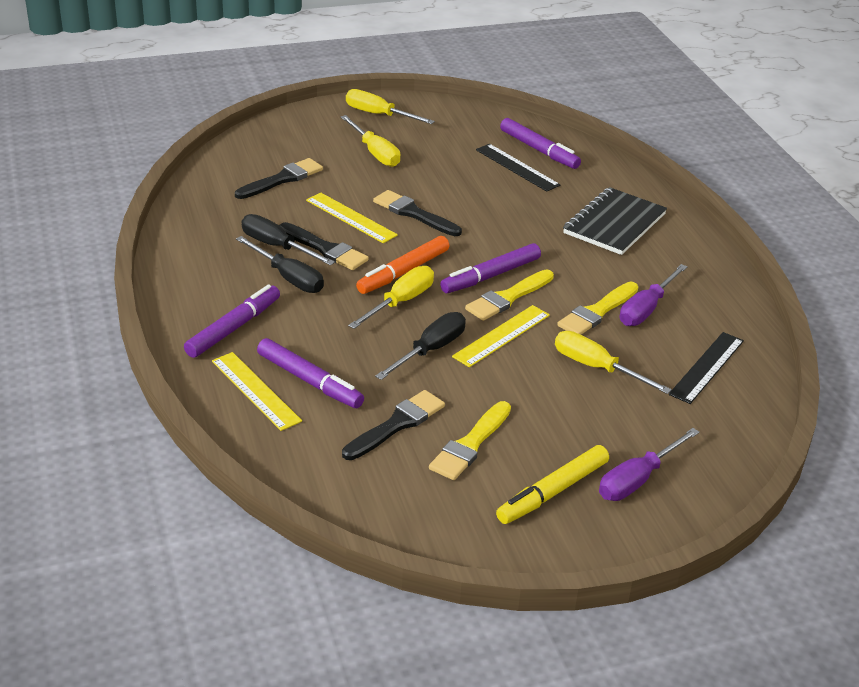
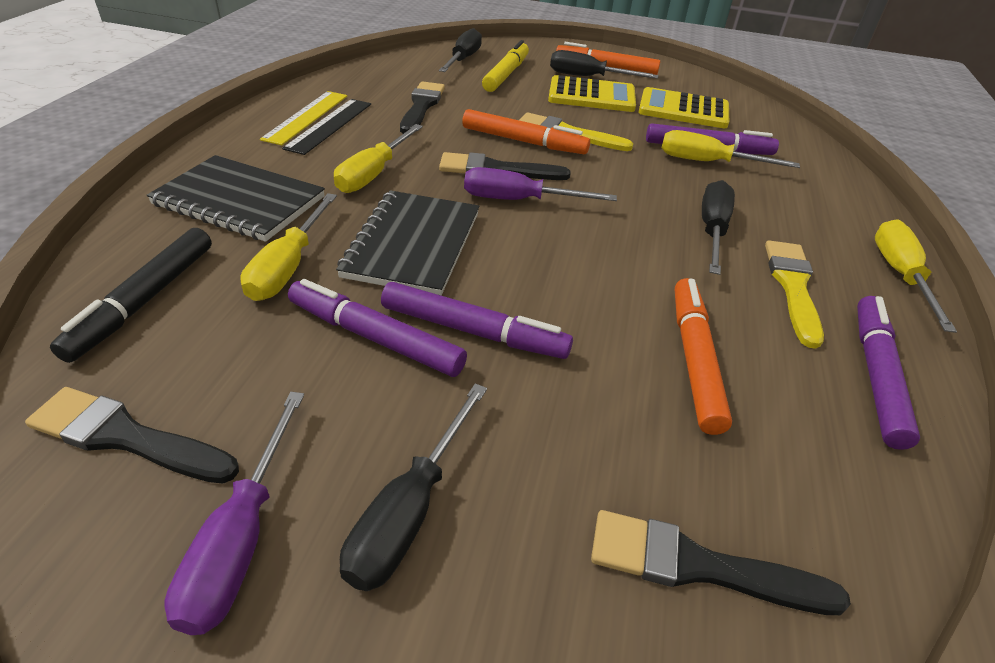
black marker: none = 0 -> [50,228,212,363] = 1
black notebook: [563,187,667,255] = 1 -> [147,155,325,242] [336,190,479,296] = 2
black ruler: [476,144,560,192] [669,332,744,404] = 2 -> [282,99,371,155] = 1
black screwdriver: [236,236,324,293] [241,214,335,266] [375,312,466,380] = 3 -> [340,383,487,591] [439,28,482,72] [550,50,659,79] [702,180,735,275] = 4
orange marker: [356,236,449,294] = 1 -> [462,109,590,154] [556,42,660,75] [675,278,732,435] = 3
yellow brush: [429,401,511,480] [465,269,554,321] [557,282,638,335] = 3 -> [519,112,633,151] [765,240,824,349] = 2
yellow calculator: none = 0 -> [548,75,636,112] [638,87,729,128] = 2
yellow ruler: [212,352,302,431] [306,193,398,243] [452,305,550,367] = 3 -> [260,91,347,145] = 1

